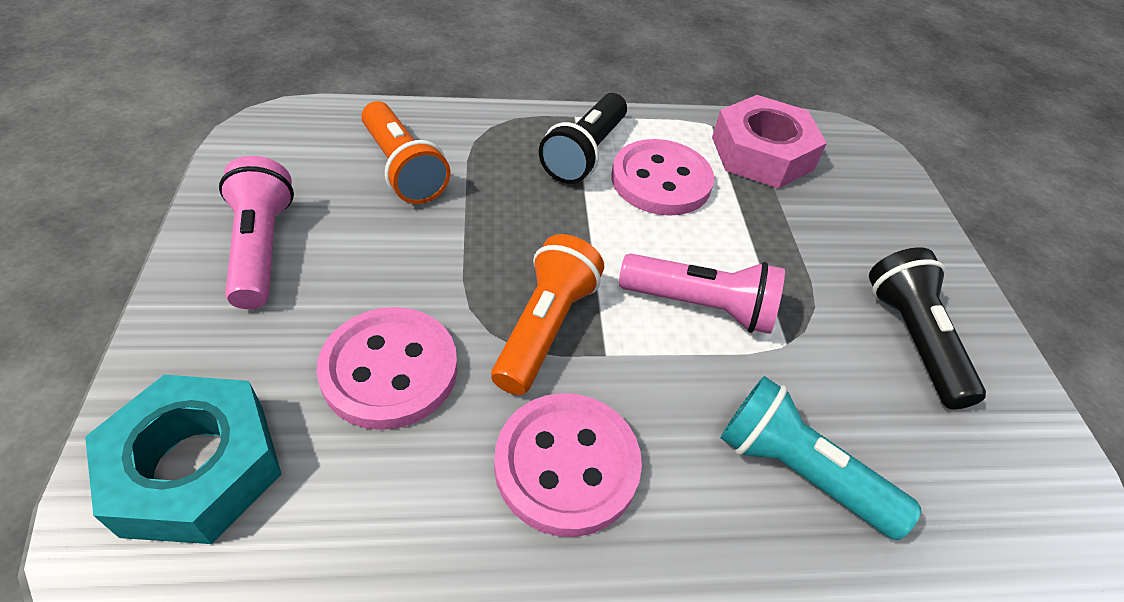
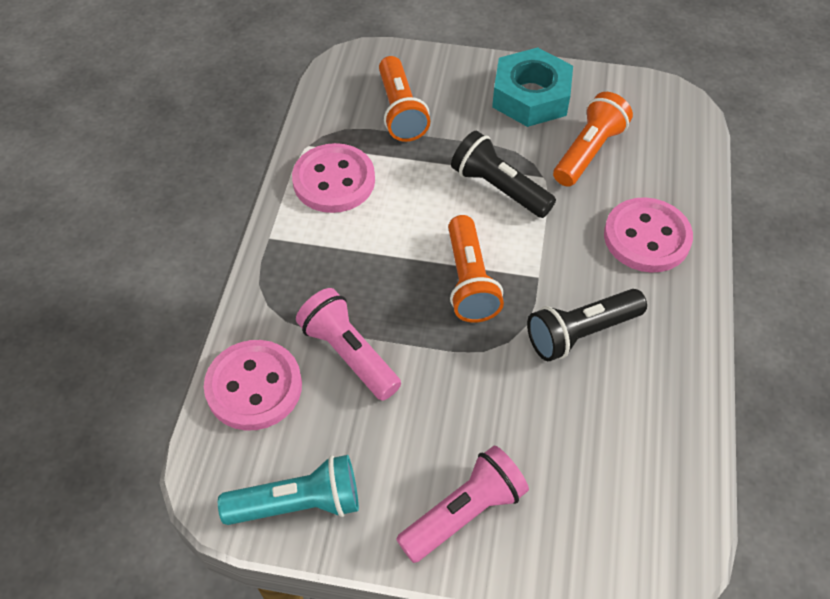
orange flashlight: [361,101,450,204] [491,234,604,395] = 2 -> [379,56,430,142] [448,215,504,323] [553,92,633,187] = 3
pink nut: [712,95,827,188] = 1 -> none = 0

